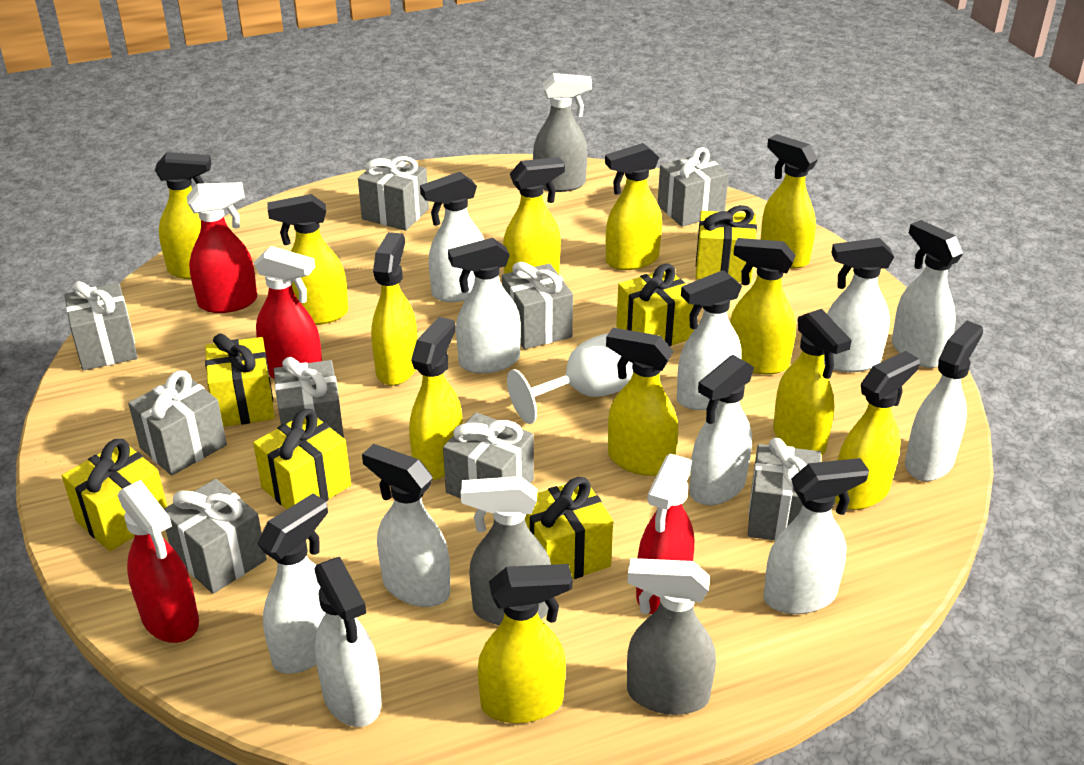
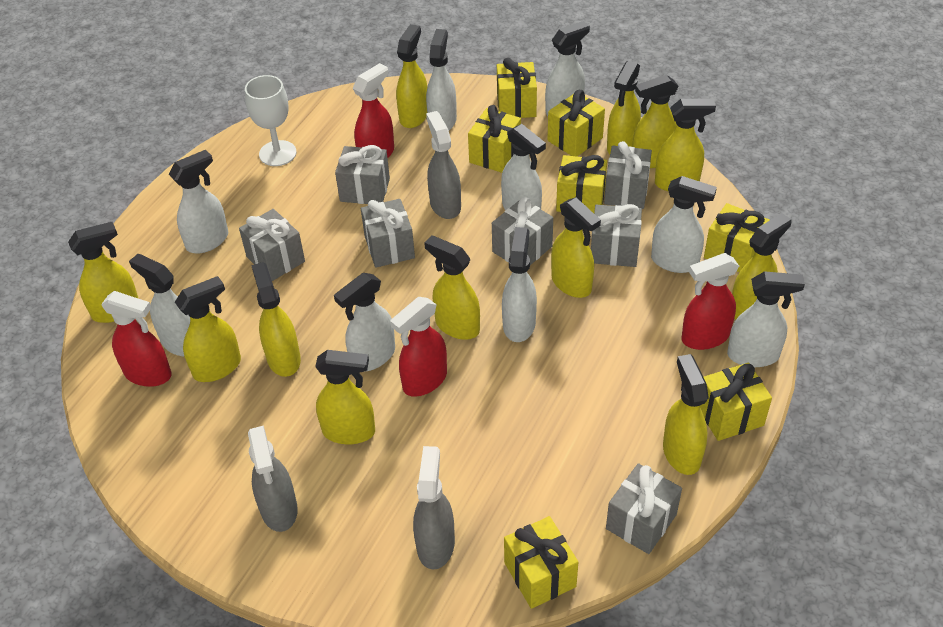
grey gift: [64,281,138,371] [128,370,227,476] [164,479,267,594] [274,357,344,438] [358,156,429,231] [443,412,534,499] [502,262,573,349] [658,147,729,227] [748,438,821,541] = 9 -> [239,209,305,281] [335,145,390,204] [361,199,415,268] [492,197,553,265] [591,204,642,267] [604,141,652,209] [606,463,682,554] = 7
white spray bottle: [257,493,328,674] [314,557,382,727] [362,444,450,607] [420,172,484,302] [448,238,521,374] [677,270,742,410] [689,355,754,505] [763,458,869,614] [824,238,894,372] [892,220,963,368] [905,320,983,481] = 11 -> [129,254,190,356] [169,150,228,254] [334,273,395,372] [426,29,457,130] [501,124,546,210] [502,227,537,342] [545,21,590,116] [651,176,717,273] [727,271,805,367] = 9
yellow gift: [62,439,167,551] [205,333,275,427] [253,409,351,509] [525,477,613,579] [616,263,694,346] [696,205,757,283] = 6 -> [468,105,521,173] [497,58,537,118] [504,516,578,609] [548,90,605,157] [556,155,607,213] [700,363,772,441] [704,203,770,272] = 7

